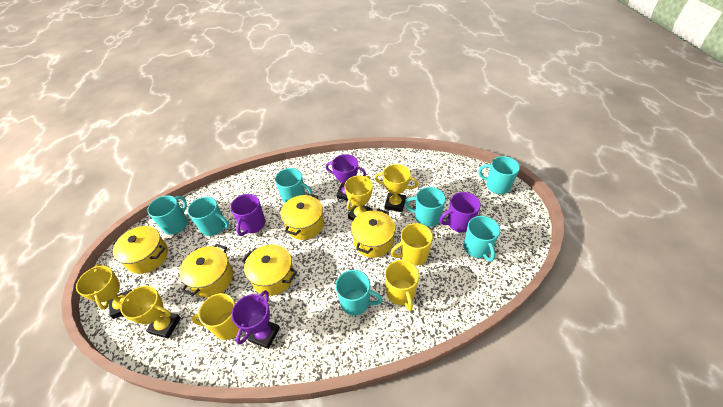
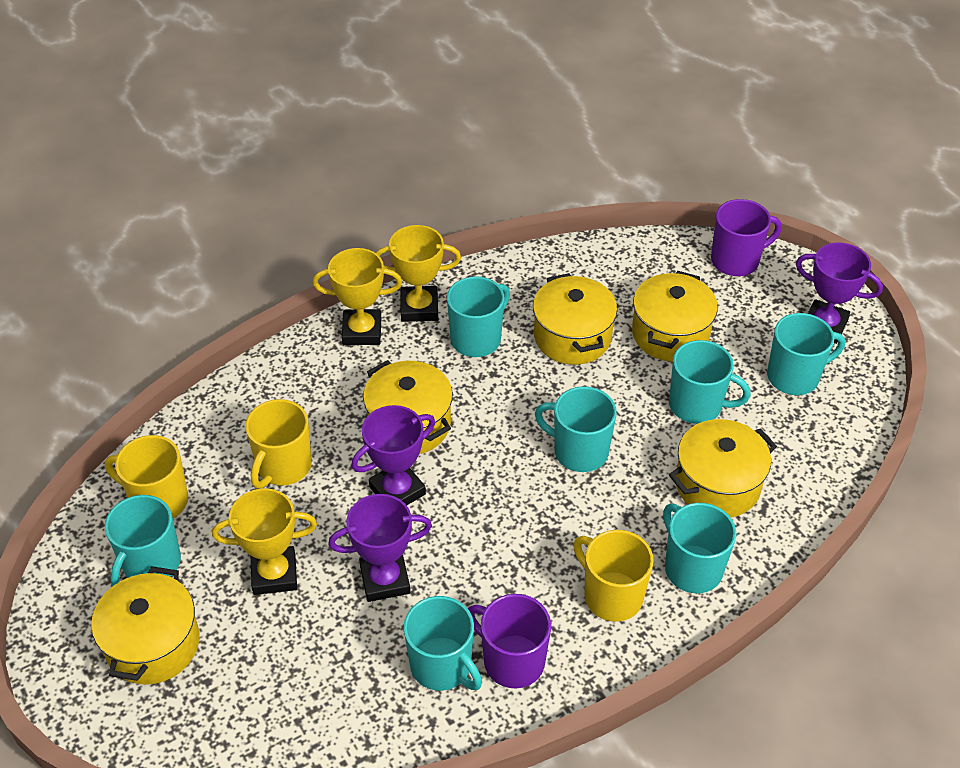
purple trophy: [231,290,280,349] [326,154,366,200] = 2 -> [328,494,432,602] [351,405,435,505] [796,242,883,344] = 3
yellow trophy: [76,264,132,319] [120,286,181,339] [344,175,373,220] [375,164,418,212] = 4 -> [212,488,317,595] [313,248,402,345] [376,225,461,322] = 3

